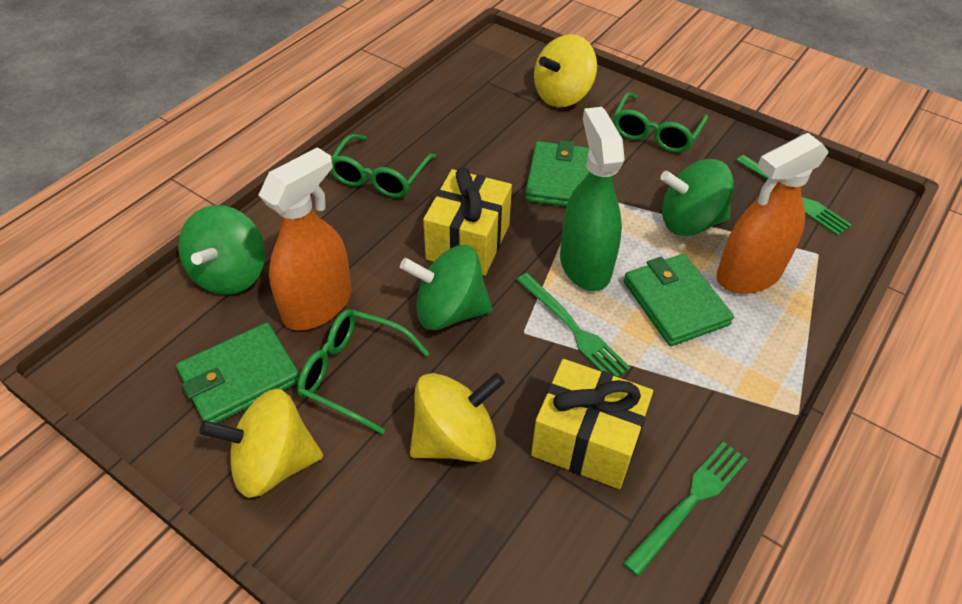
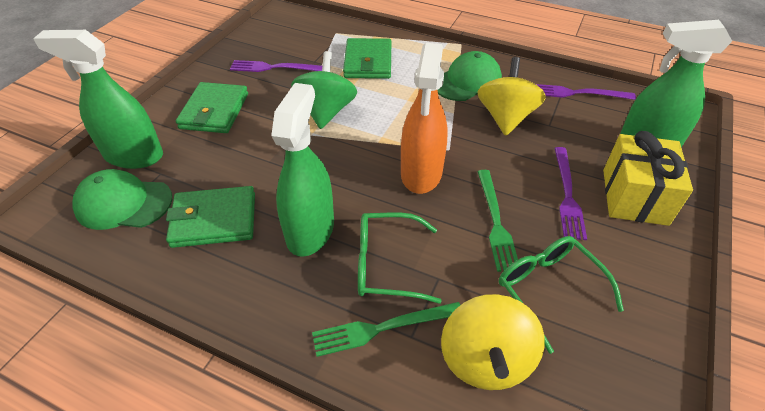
green cap: none = 0 -> [72,169,172,230] [438,51,502,101] = 2
green fork: [517,273,631,377] [623,441,748,577] [736,155,852,236] = 3 -> [312,302,460,357] [477,170,518,272] = 2
green glasses: [297,309,429,434] [330,134,436,198] [613,92,708,153] = 3 -> [358,213,442,304] [499,236,624,354] = 2
green spinning top: [178,205,265,295] [400,245,493,330] [660,159,734,236] = 3 -> [291,51,357,129] = 1
green spray bottle: [560,107,625,291] = 1 -> [33,30,163,169] [271,83,334,256] [620,20,732,147] = 3
orange spray bottle: [259,147,351,330] [716,133,829,294] = 2 -> [401,43,448,194] = 1
purple fork: none = 0 -> [230,60,322,72] [536,84,636,100] [554,147,587,240] = 3
yellow gift: [423,167,512,276] [531,359,653,489] = 2 -> [603,131,693,226] = 1
yellow spinning top: [199,389,323,498] [410,373,505,462] [534,34,597,107] = 3 -> [441,294,545,390] [477,57,546,136] = 2

